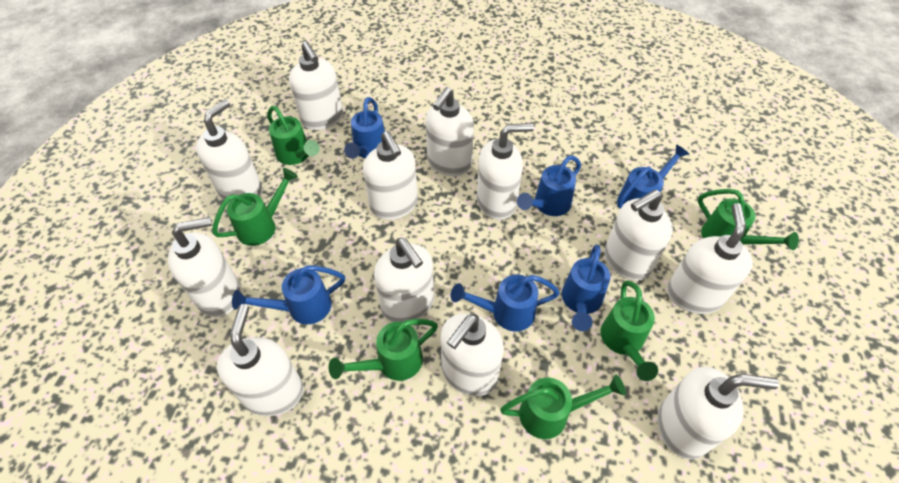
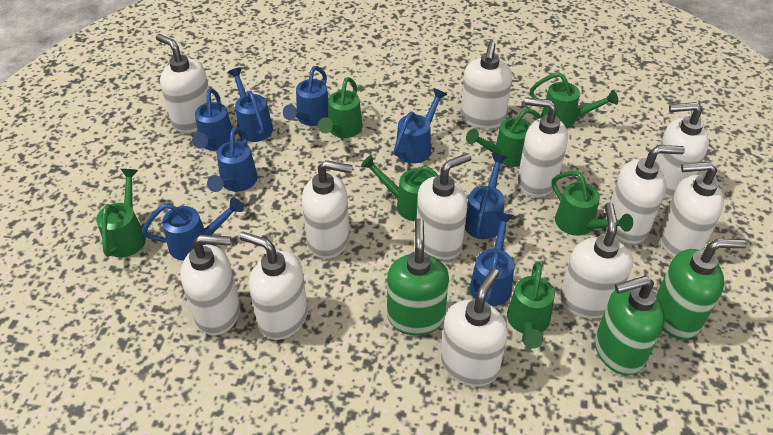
blue watering can: [232,265,345,324] [344,97,385,159] [451,275,560,331] [517,155,581,216] [562,244,610,331] [617,144,689,209] = 6 -> [142,197,244,261] [192,88,235,151] [207,127,258,192] [228,67,273,142] [283,66,329,126] [394,88,447,163] [465,153,507,239] [470,212,514,306] = 8
green soap dispenser: none = 0 -> [387,218,449,336] [595,276,665,375] [656,239,747,340] = 3
green watering can: [212,168,298,246] [267,106,320,165] [329,319,438,381] [500,375,626,439] [601,281,658,381] [698,189,799,250] = 6 -> [96,169,146,257] [318,77,362,138] [361,155,439,221] [466,108,541,167] [507,261,555,349] [530,72,618,128] [552,171,633,236] = 7

